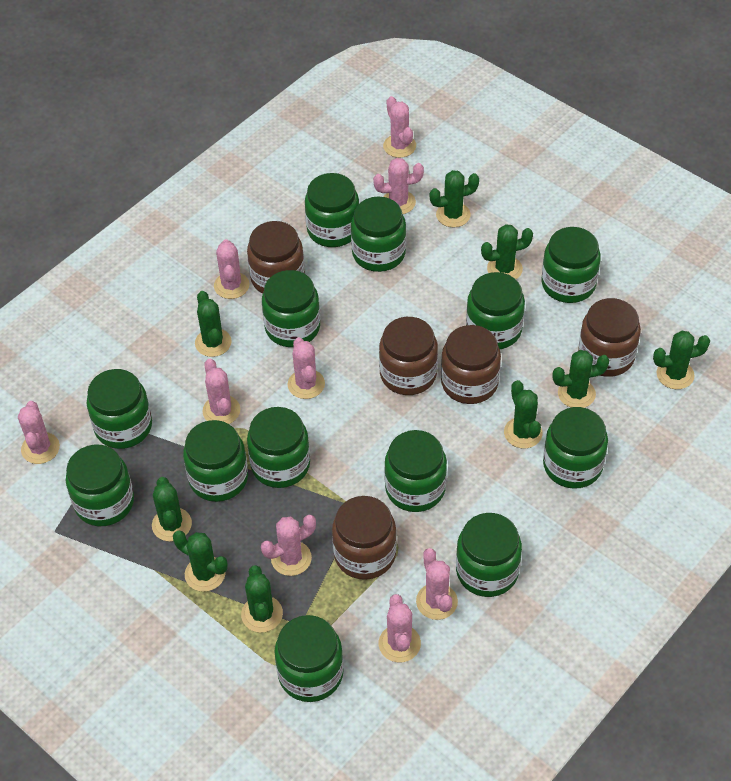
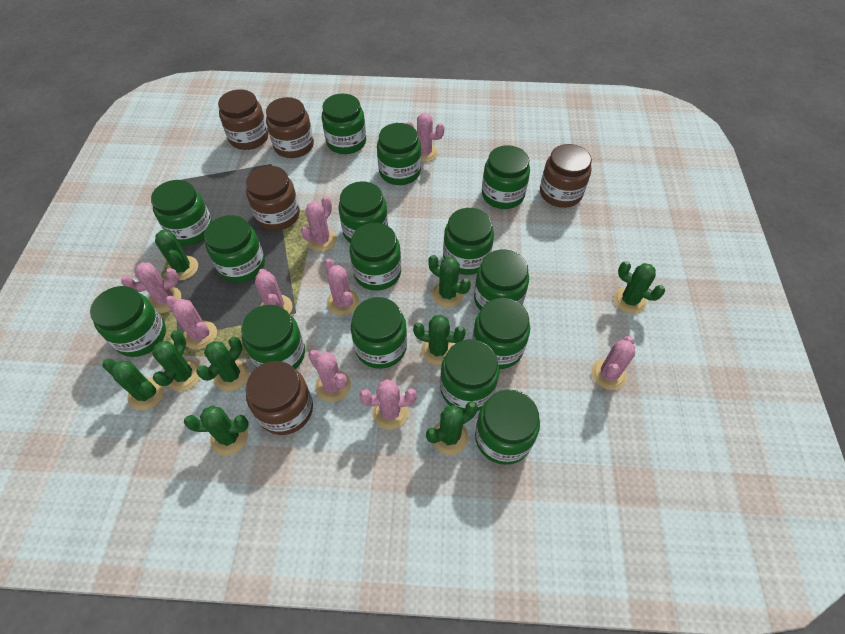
green jar: [66,445,134,526] [87,369,152,449] [183,420,248,502] [247,407,310,488] [262,270,320,347] [274,615,344,702] [305,173,359,247] [351,197,406,272] [384,430,447,512] [456,513,522,597] [466,272,525,349] [541,227,601,303] [543,407,608,489] = 13 -> [90,286,166,357] [151,180,212,245] [204,215,265,283] [241,305,305,369] [322,94,366,154] [338,181,388,243] [350,223,401,291] [351,297,407,369] [377,123,421,185] [440,339,499,411] [443,208,494,275] [472,298,530,369] [474,250,529,311] [475,390,540,465] [482,145,530,209] = 15

